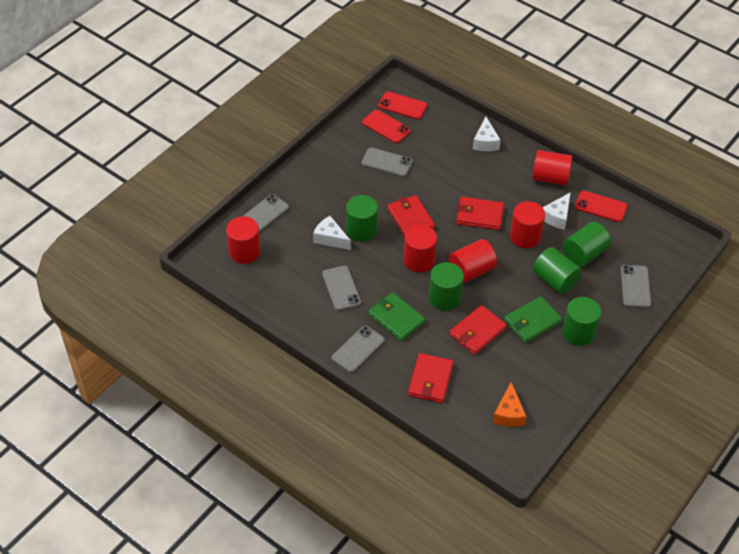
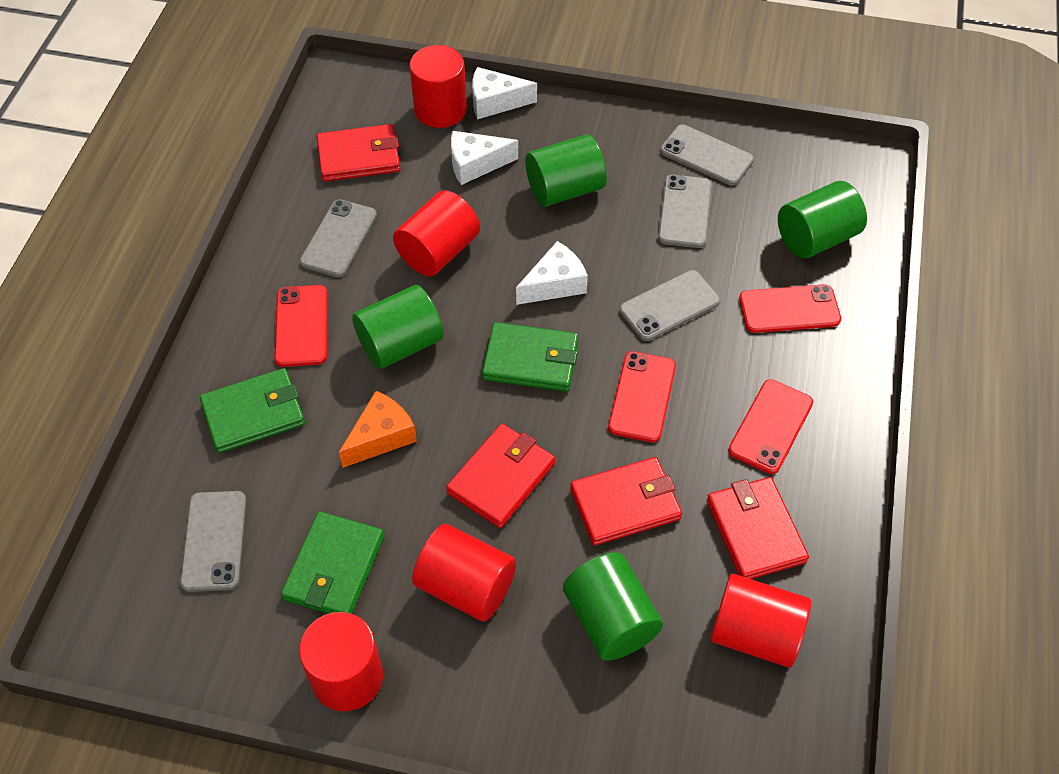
green cylinder: [346,195,378,242] [429,262,464,311] [533,247,582,294] [562,297,601,346] [563,222,611,267] = 5 -> [352,285,444,369] [526,134,607,207] [563,552,663,661] [778,181,867,258] = 4
green wallet: [368,292,425,341] [504,296,562,343] = 2 -> [200,368,305,453] [281,512,384,614] [482,322,578,391] = 3
red phone: [362,110,411,143] [378,91,427,119] [575,190,628,222] = 3 -> [274,285,328,367] [608,351,676,442] [728,379,813,474] [739,284,841,333] = 4

